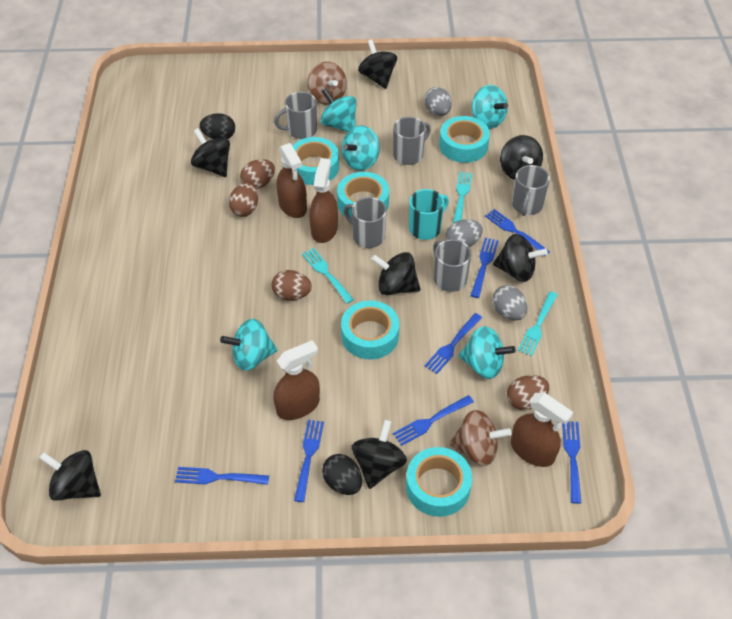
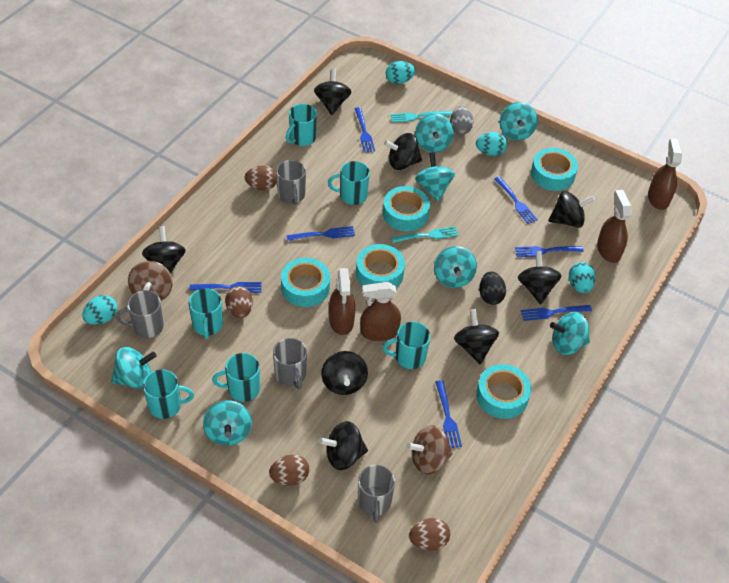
black egg: [200,113,235,139] [322,454,362,495] = 2 -> [479,272,506,305] = 1
black spinning top: [39,450,101,501] [191,128,230,177] [352,420,407,489] [358,39,397,89] [371,252,420,295] [493,234,548,282] [500,135,543,180] = 7 -> [142,226,186,274] [314,68,351,115] [319,421,368,470] [321,351,368,395] [384,133,422,170] [454,309,499,365] [518,251,562,304] [549,191,595,228] = 8
grey egg: [424,87,452,116] [445,219,483,247] [492,285,528,320] = 3 -> [450,106,473,135] = 1
grey mug: [274,92,317,139] [344,197,387,248] [393,117,431,165] [433,239,471,292] [512,165,550,216] = 5 -> [116,291,164,338] [273,338,307,389] [276,160,306,205] [358,465,395,523] = 4
turquoise egg: none = 0 -> [82,295,117,325] [386,61,415,84] [476,132,507,156] [569,262,596,293] = 4
turquoise fork: [302,248,354,304] [453,172,472,223] [518,291,558,356] = 3 -> [390,111,452,123] [391,226,459,243] = 2
turquoise mug: [409,189,449,240] = 1 -> [143,369,194,419] [188,288,223,339] [212,353,260,402] [286,104,317,146] [328,161,370,205] [383,322,430,369] = 6
turquoise spinning top: [220,319,278,371] [320,88,357,132] [342,125,380,171] [459,326,516,379] [472,85,508,129] = 5 -> [111,347,157,389] [203,400,252,446] [415,114,454,152] [415,152,455,202] [434,246,477,288] [500,102,538,140] [550,312,590,355] = 7

